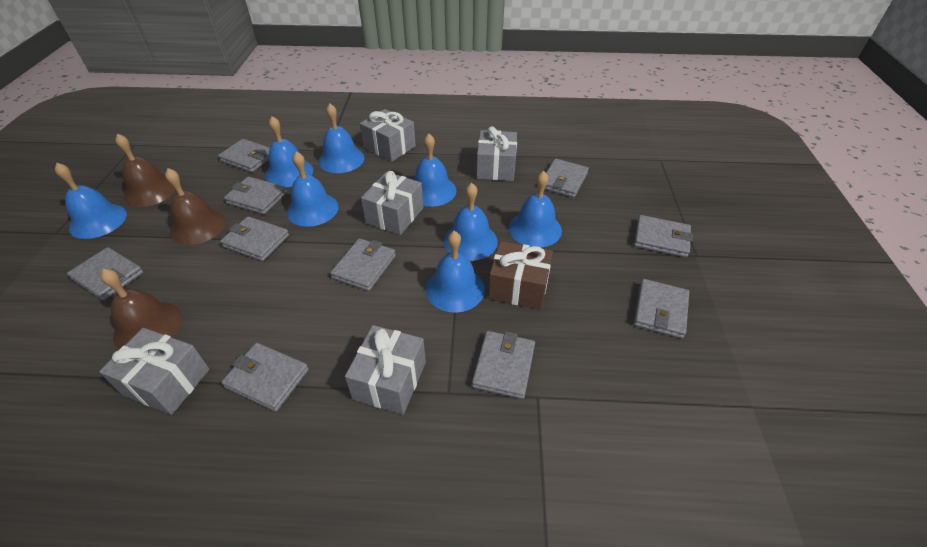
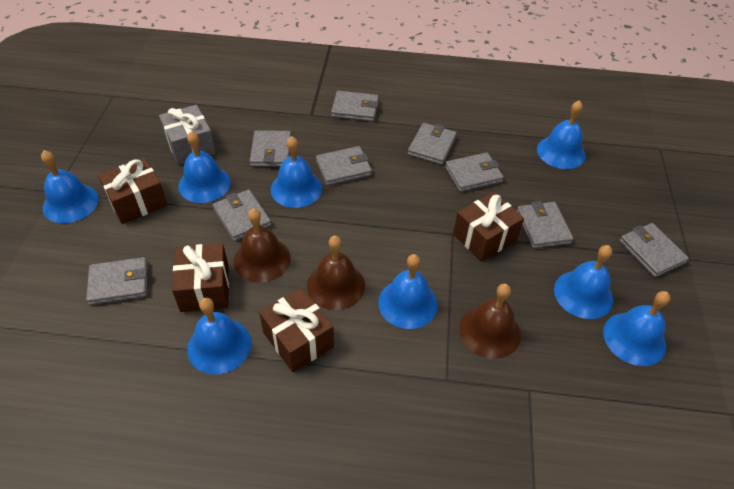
brown gift: [488,241,553,310] = 1 -> [98,158,168,224] [172,243,229,312] [259,288,334,372] [453,192,524,262] = 4
grey gift: [99,328,209,415] [345,325,426,414] [360,109,416,162] [361,171,423,235] [476,126,517,181] = 5 -> [159,105,216,165] = 1
grey wallet: [67,247,143,300] [218,139,270,173] [220,216,289,261] [221,343,309,412] [224,177,287,214] [330,238,396,291] [472,331,535,399] [545,159,589,198] [634,215,693,257] [634,279,689,338] = 10 -> [86,257,148,305] [213,190,272,242] [250,130,291,167] [316,146,372,186] [331,91,379,122] [408,123,457,165] [445,152,504,192] [516,201,574,249] [619,223,689,277] = 9

